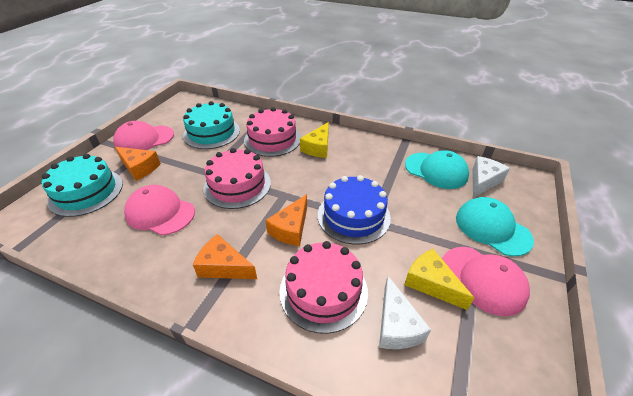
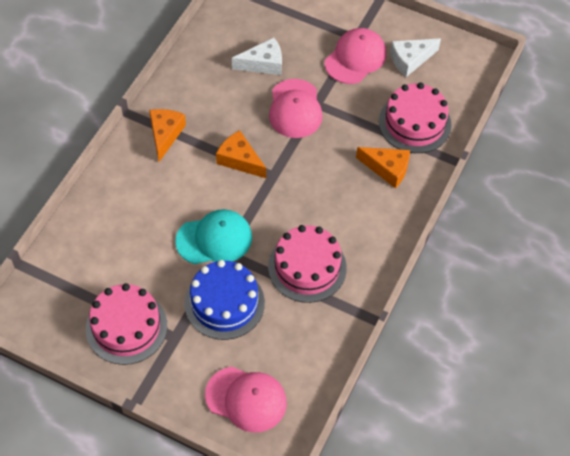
turquoise cake: [42,154,123,217] [183,101,240,149] = 2 -> none = 0
turquoise cap: [405,150,469,189] [456,197,534,256] = 2 -> [175,209,252,264] = 1
yellow cheese: [300,122,329,158] [404,249,474,310] = 2 -> none = 0

